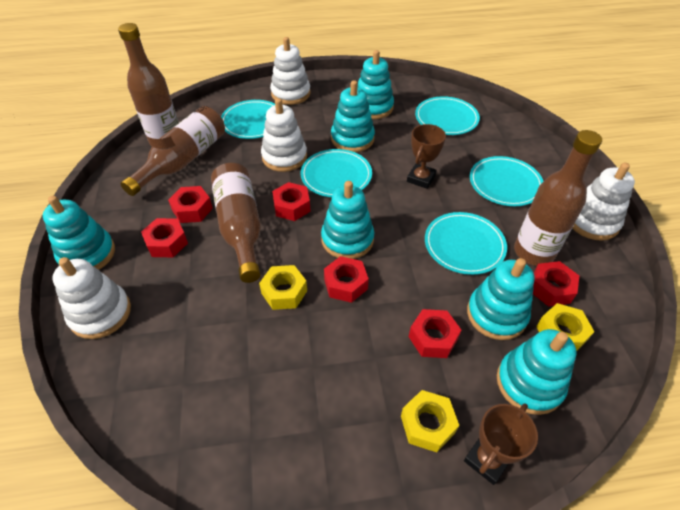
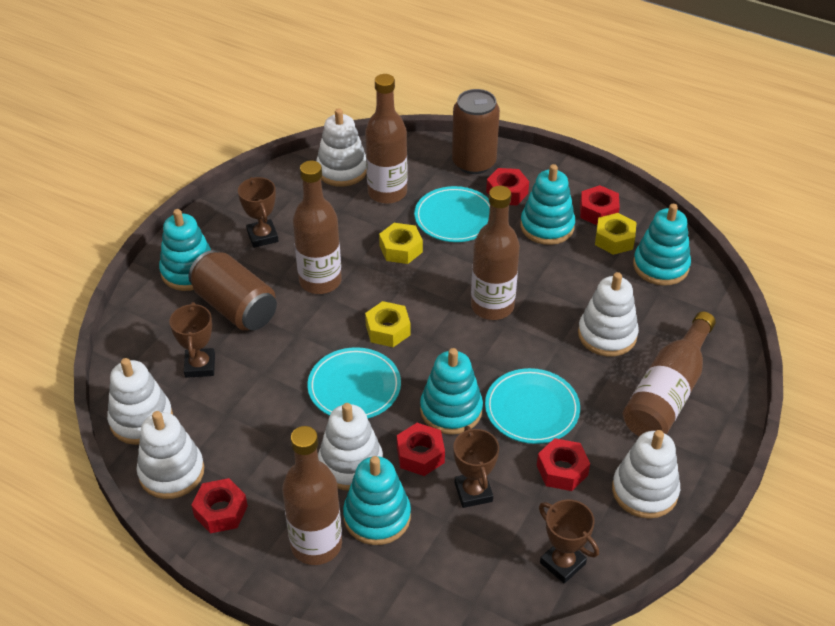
brown bottle: [118,23,179,146] [121,106,225,196] [211,163,261,283] [514,130,602,266] = 4 -> [282,426,342,565] [293,161,342,294] [365,74,408,204] [471,186,520,320] [623,312,716,437] = 5
brown can: none = 0 -> [188,250,277,331] [452,89,500,174] = 2
brown trophy: [407,124,446,189] [464,403,538,485] = 2 -> [169,302,215,378] [238,177,278,248] [453,426,499,508] [539,499,599,584] = 4
red nut: [141,218,188,257] [168,186,213,223] [272,182,311,221] [324,256,369,303] [409,309,461,358] [533,261,579,307] = 6 -> [191,478,248,533] [397,423,445,476] [486,168,529,205] [537,438,590,491] [580,185,620,225] = 5
turquoise plate: [221,100,275,139] [301,149,372,197] [415,96,480,135] [425,212,507,275] [470,156,543,206] = 5 -> [308,347,401,419] [414,186,490,242] [485,368,580,444] = 3
turquoise stacking toy: [43,196,115,270] [321,181,374,259] [331,81,375,152] [357,50,394,119] [467,258,534,340] [497,329,577,415] = 6 -> [159,209,211,291] [343,456,411,545] [420,348,483,435] [520,164,575,245] [633,204,691,286] = 5
white stacking toy: [52,257,131,339] [261,98,307,172] [270,37,311,105] [572,163,635,240] = 4 -> [107,358,173,445] [137,411,204,499] [316,108,367,187] [318,403,383,491] [578,272,639,357] [612,430,680,519] = 6

